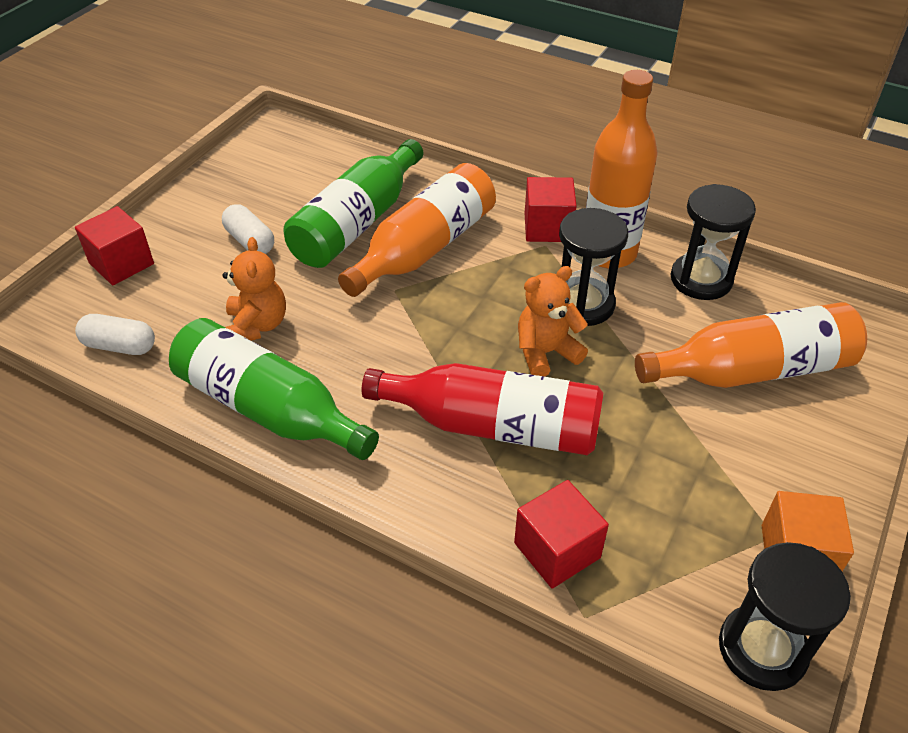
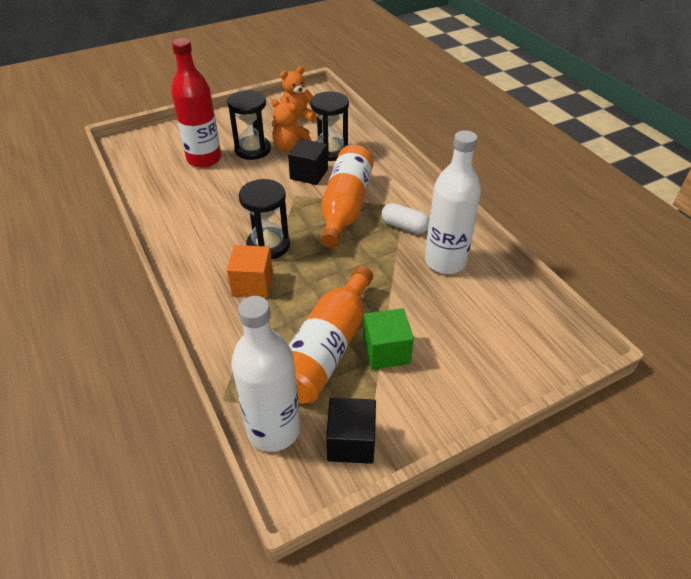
black cube: none = 0 -> [288,139,328,185] [326,397,376,464] = 2
green bottle: [169,318,379,460] [283,139,423,268] = 2 -> none = 0
green cube: none = 0 -> [363,308,414,370] = 1
orange bottle: [338,163,496,297] [586,70,658,268] [635,302,867,388] = 3 -> [289,266,373,404] [321,145,374,248] = 2
red cube: [75,206,154,285] [514,480,609,589] [525,177,577,242] = 3 -> none = 0
white bottle: none = 0 -> [231,296,300,452] [425,130,481,274] = 2
white capsule: [75,314,155,355] [222,204,274,254] = 2 -> [382,203,429,234] = 1

